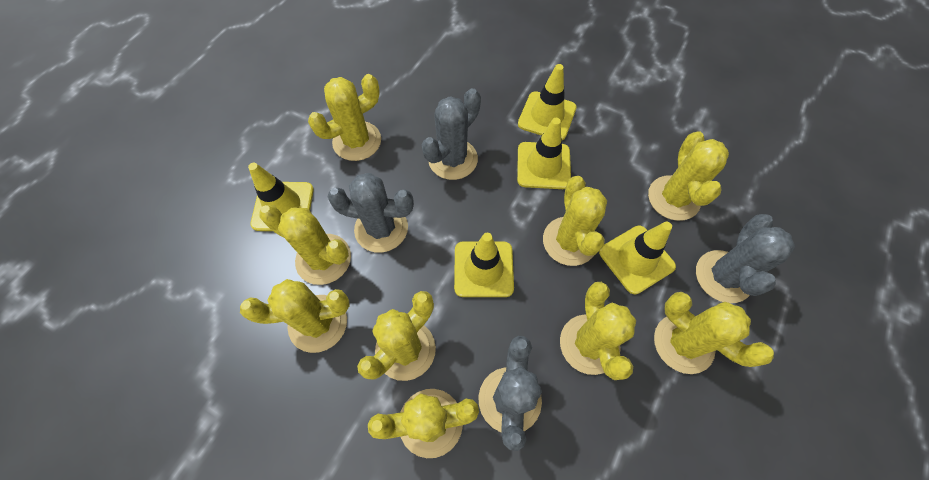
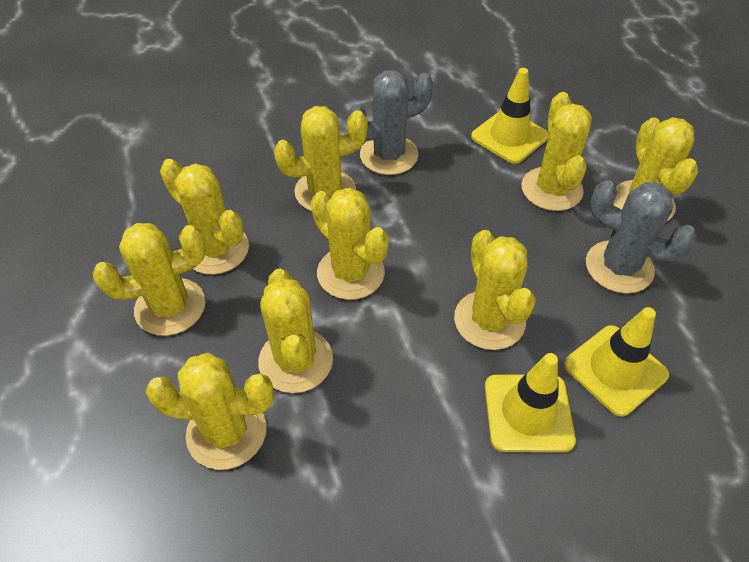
grey cactus: [327,173,414,253] [422,88,481,180] [478,336,542,451] [696,214,795,303] = 4 -> [347,70,433,175] [586,180,697,294] = 2
yellow traffic cone: [248,163,314,231] [454,233,514,297] [517,118,571,189] [518,64,577,140] [599,222,676,294] = 5 -> [471,68,549,164] [485,353,576,452] [564,307,669,417] = 3

